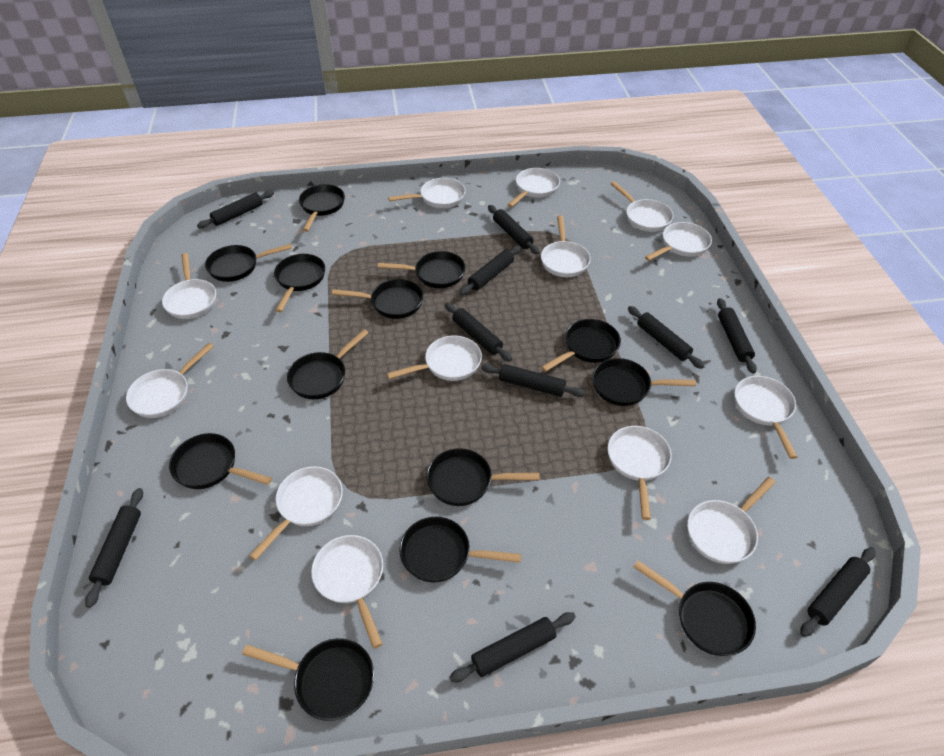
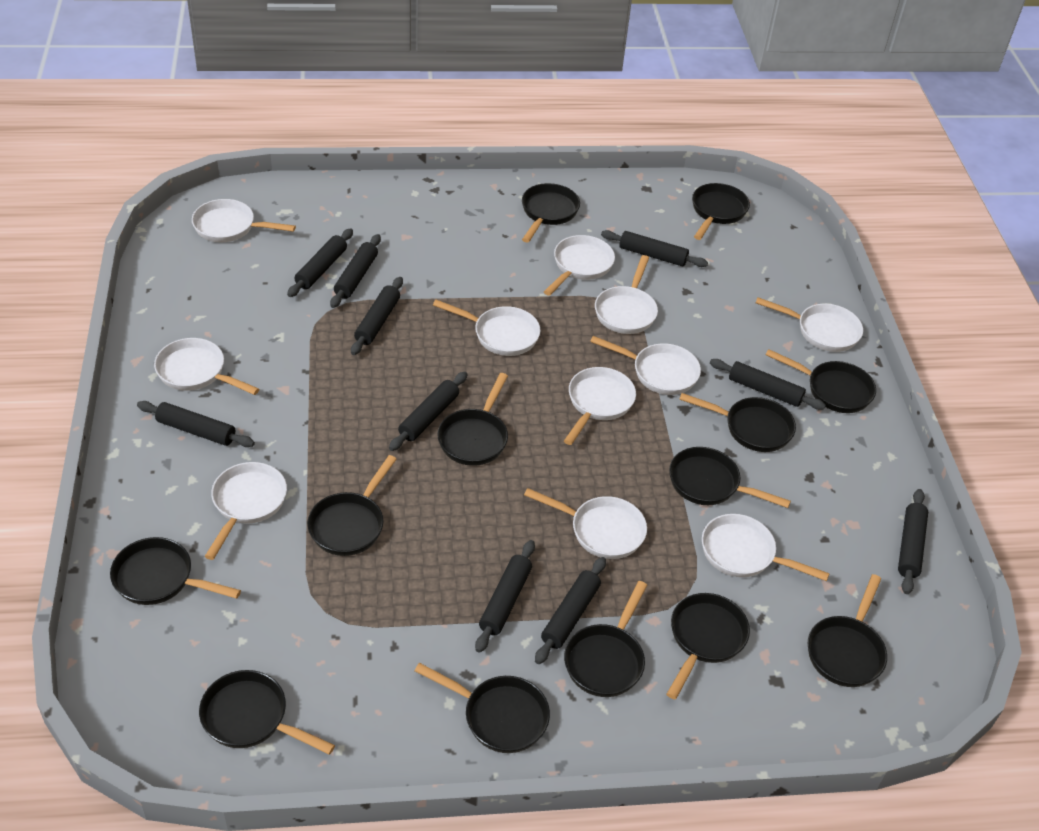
white pan: [126,343,214,418] [162,253,216,319] [249,466,343,560] [311,535,383,649] [387,336,482,381] [388,178,466,208] [507,168,560,207] [541,216,591,277] [608,426,672,520] [610,181,674,232] [645,222,712,261] [687,477,776,564] [734,376,797,459] = 13 -> [154,338,259,395] [192,199,296,242] [205,462,287,560] [433,300,541,356] [524,488,647,559] [544,235,615,296] [564,367,636,445] [590,336,701,395] [595,255,658,334] [702,514,830,581] [756,297,863,352] = 11

